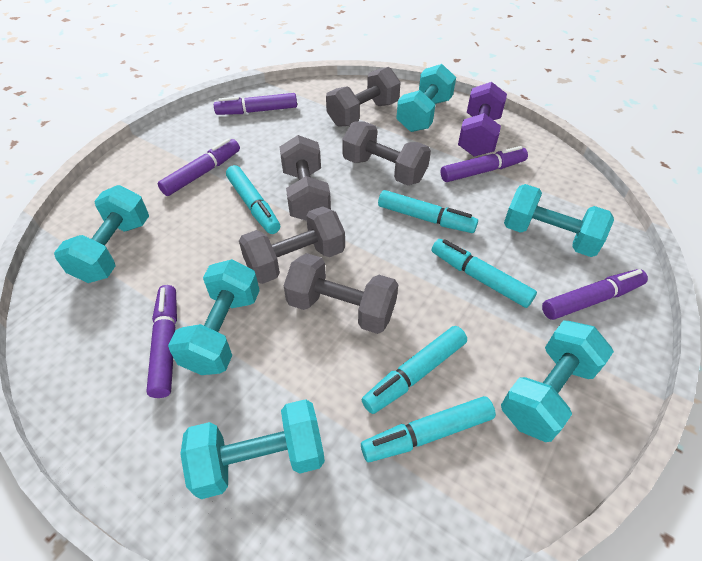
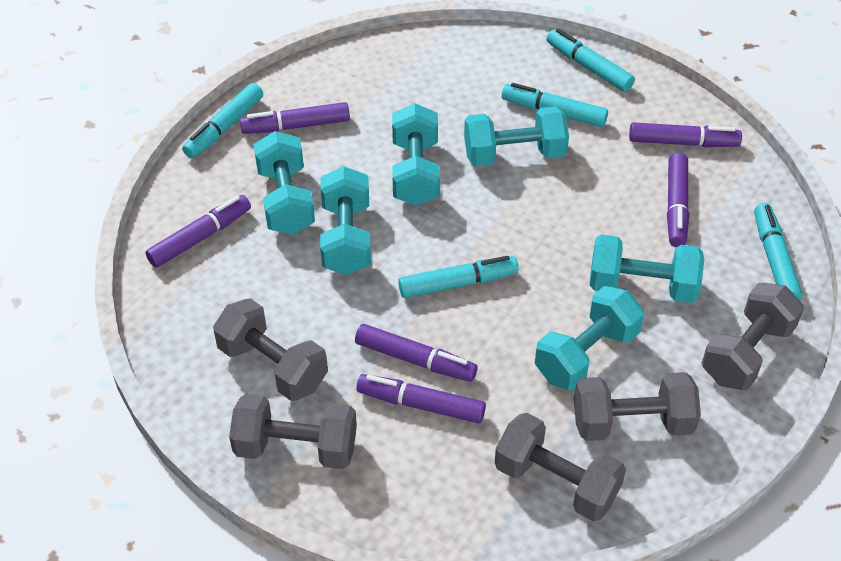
purple dumbbell: [458,82,507,156] = 1 -> none = 0
purple marker: [146,285,177,398] [158,138,240,196] [214,93,297,115] [441,146,528,182] [542,269,648,320] = 5 -> [145,195,251,268] [240,102,350,134] [355,324,478,382] [356,374,486,423] [629,122,742,147] [667,153,690,247] = 6

